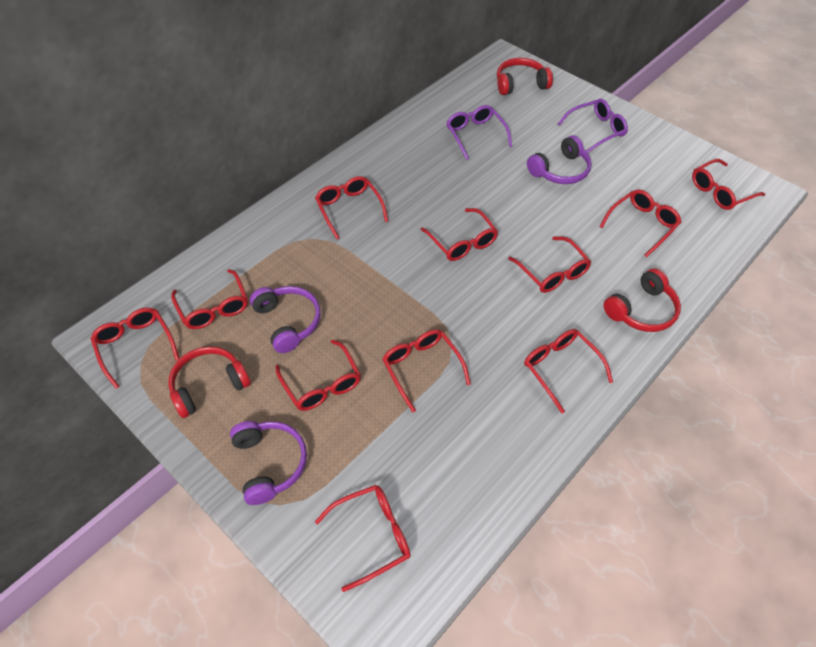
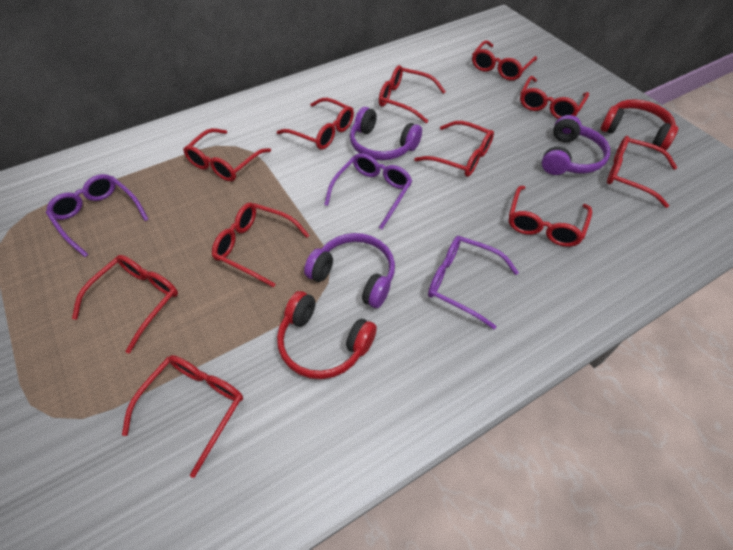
purple glasses: [446,105,512,160] [558,99,628,153] = 2 -> [46,174,149,257] [324,153,412,229] [428,236,519,329] = 3
red headphones: [168,347,251,418] [497,58,553,95] [604,268,681,332] = 3 -> [277,291,377,379] [600,99,678,150] = 2

